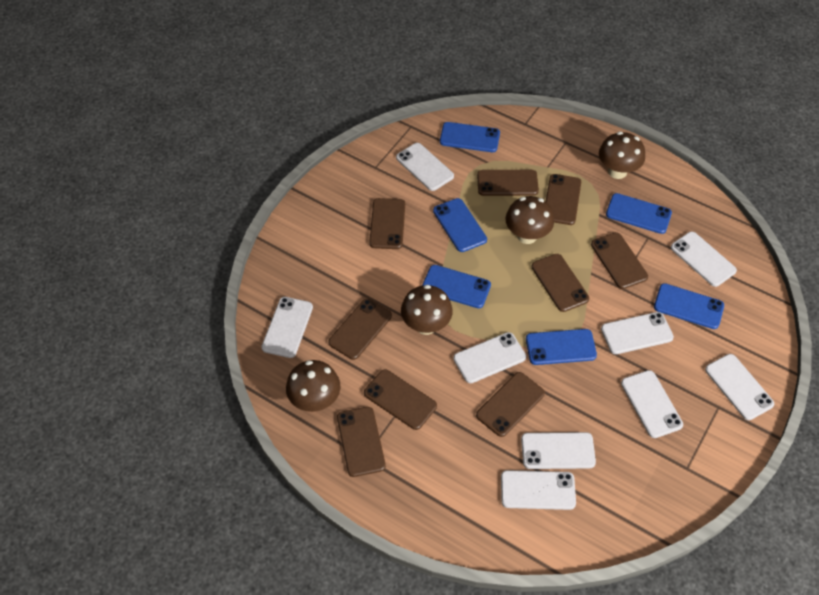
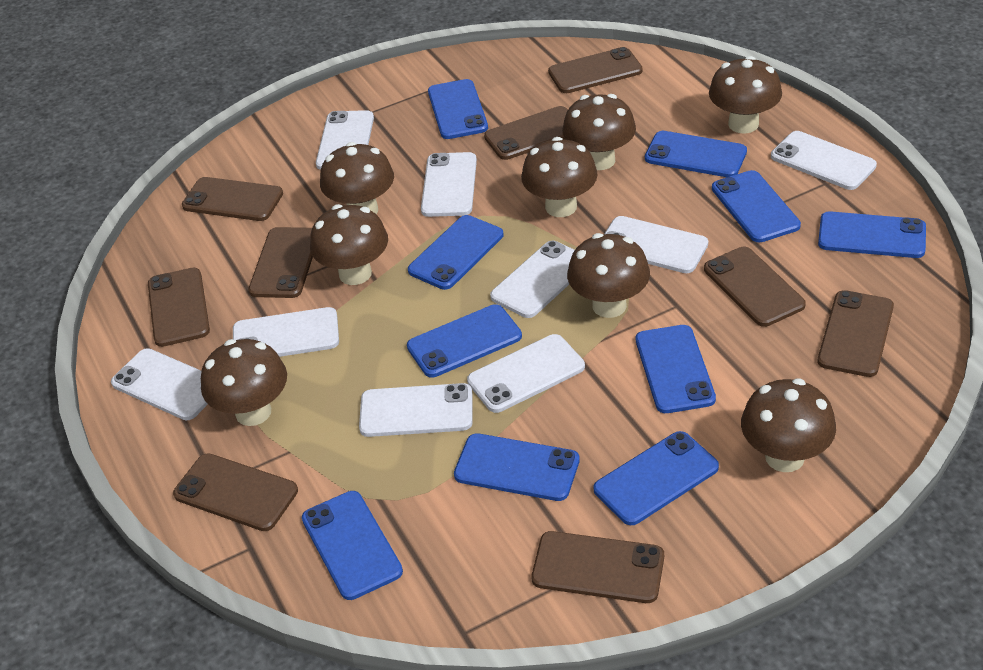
blue phone: [422,265,491,308] [433,198,487,252] [440,122,500,152] [526,329,597,365] [606,193,672,234] [654,283,724,329] = 6 -> [302,491,403,600] [407,304,522,378] [408,215,504,290] [428,79,488,139] [454,433,580,501] [593,431,719,525] [636,325,716,413] [645,131,747,177] [712,170,801,242] [818,211,926,258] = 10
brown mushroom: [286,360,341,412] [401,285,453,335] [505,196,554,244] [599,131,645,179] = 4 -> [201,339,287,426] [310,204,388,285] [320,142,394,214] [521,137,598,217] [562,94,636,170] [567,233,650,318] [709,56,782,134] [741,378,836,472] = 8

